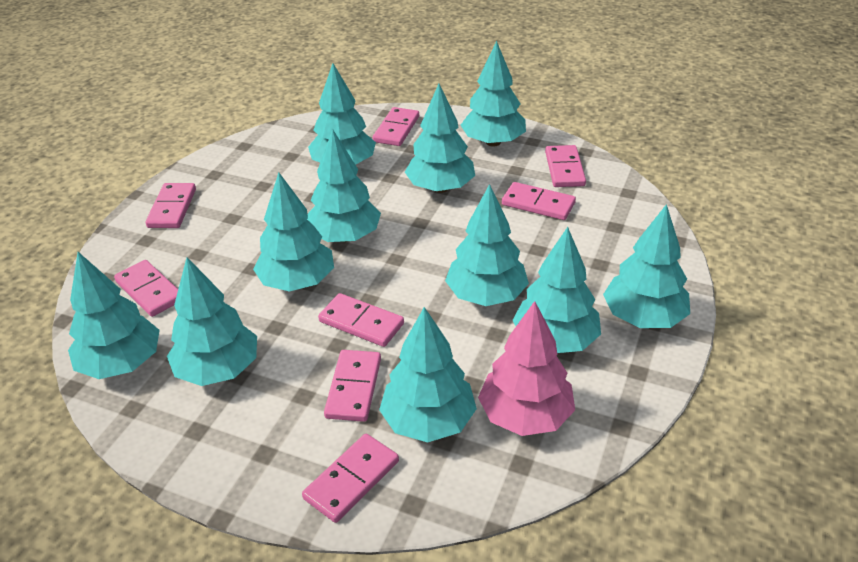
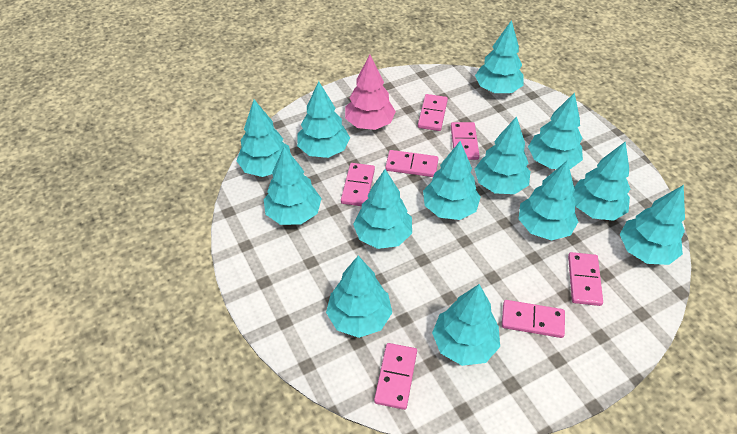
pink domino: [114,260,178,317] [146,183,196,228] [302,434,399,523] [318,293,404,347] [324,350,381,422] [373,107,419,146] [502,182,576,220] [545,145,586,187] = 8 -> [341,163,375,206] [374,343,417,410] [385,150,439,177] [418,94,448,131] [451,122,479,160] [502,300,565,338] [568,252,603,306] = 7
turquoise tree: [68,252,160,379] [167,258,257,386] [253,172,334,292] [307,129,381,242] [308,63,376,165] [379,307,477,442] [405,84,475,193] [445,184,529,306] [461,41,526,147] [513,227,601,353] [603,204,690,328] = 11 -> [236,99,291,177] [264,146,322,225] [297,81,350,158] [326,256,392,338] [353,169,412,249] [423,141,481,220] [432,284,500,366] [475,20,524,93] [475,116,531,194] [519,160,578,240] [528,92,583,169] [572,141,630,221] [620,185,685,265] = 13

